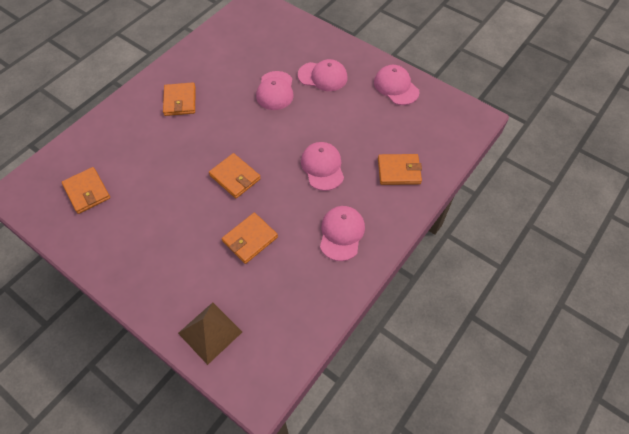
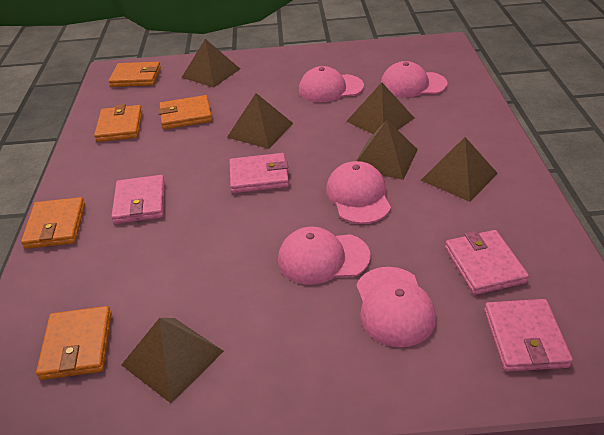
brown pyramid: [178,302,242,365] = 1 -> [121,318,224,403] [181,39,240,88] [227,93,293,149] [346,82,415,134] [356,120,418,180] [421,137,498,202] = 6
pink wallet: none = 0 -> [111,175,165,224] [229,153,289,193] [445,230,529,295] [484,299,573,372] = 4

